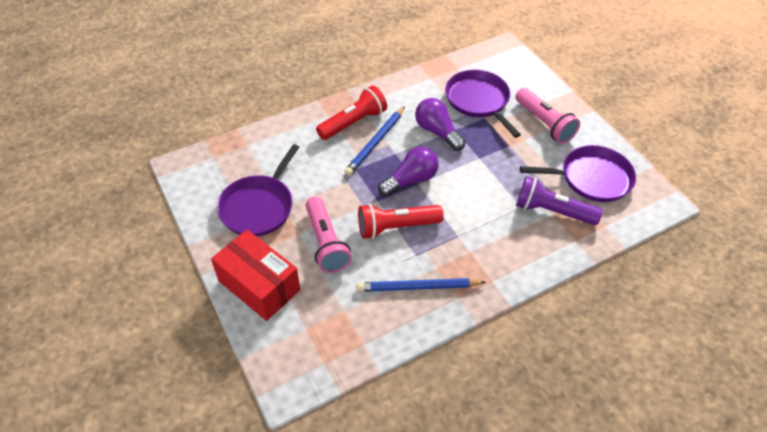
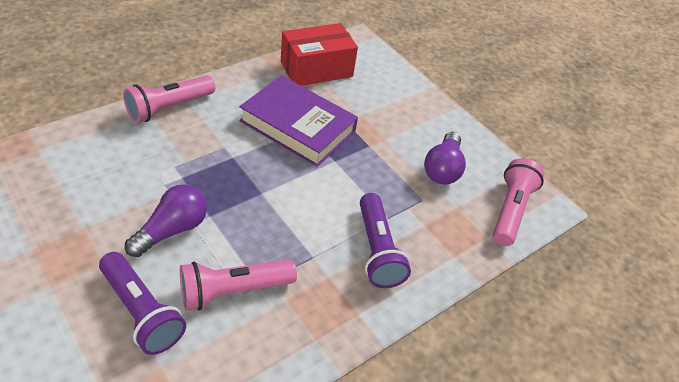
blue pencil: [344,106,405,176] [357,278,486,292] = 2 -> none = 0
pink flashlight: [306,197,352,273] [515,88,580,144] = 2 -> [123,75,215,123] [180,259,297,311] [493,158,544,246] = 3
purple book: none = 0 -> [239,75,358,167] = 1
purple flashlight: [516,176,603,225] = 1 -> [99,252,186,355] [360,193,411,288] = 2
purple pan: [217,144,300,237] [445,70,521,138] [520,145,636,202] = 3 -> none = 0
red flashlight: [316,85,387,140] [358,204,444,239] = 2 -> none = 0

